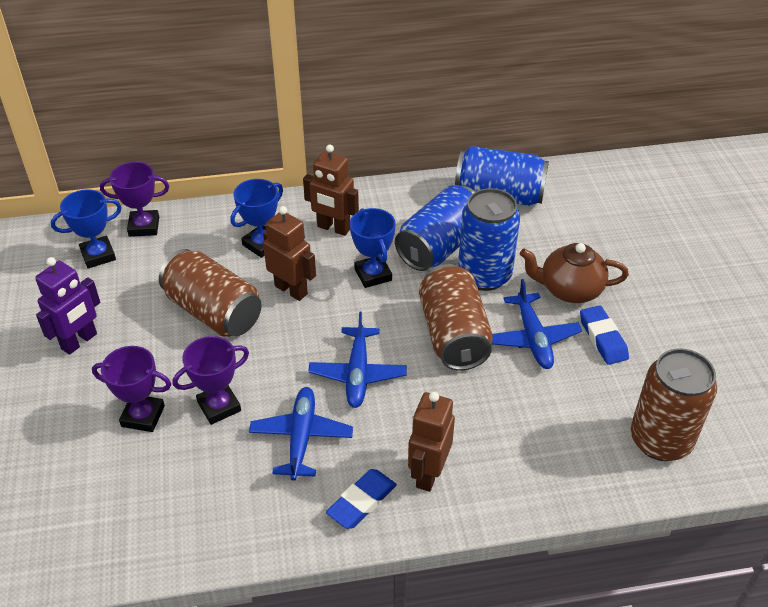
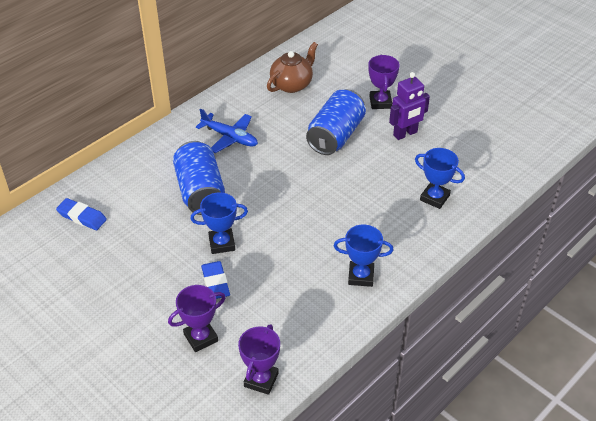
blue can: [395,185,475,271] [455,146,549,206] [458,188,520,291] = 3 -> [173,141,225,215] [306,89,366,155] = 2
blue plane: [249,387,353,481] [308,312,407,408] [491,279,582,369] = 3 -> [196,108,258,153] = 1
brown can: [159,249,262,337] [419,264,493,370] [630,348,717,461] = 3 -> none = 0
brown robot: [263,206,316,301] [303,144,359,236] [408,392,455,492] = 3 -> none = 0

